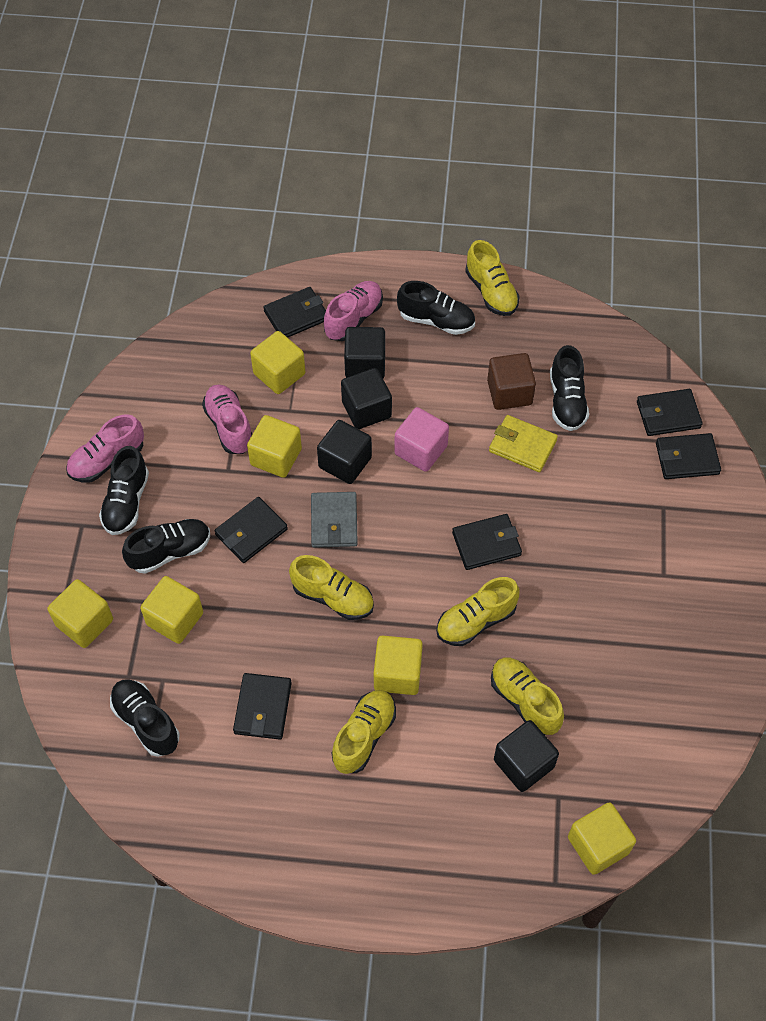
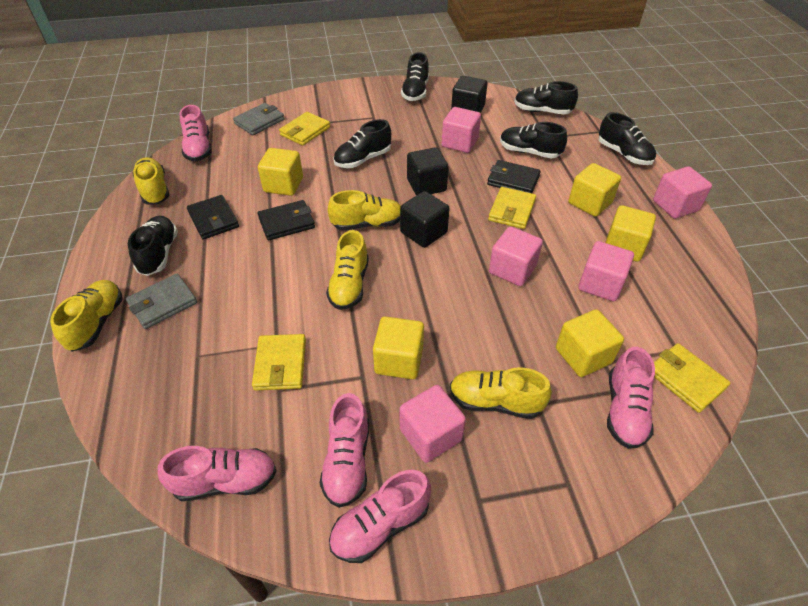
black cube: [317,420,372,484] [341,368,392,429] [344,327,385,379] [494,720,559,792] = 4 -> [400,191,450,248] [407,147,449,195] [451,76,488,113] = 3
black shoe: [99,446,149,535] [110,679,179,757] [122,519,210,574] [397,281,475,335] [550,345,589,431] = 5 -> [128,216,178,276] [333,119,391,168] [401,52,429,101] [500,122,567,159] [514,81,578,115] [598,112,656,165] = 6
black wallet: [214,497,288,563] [233,673,292,740] [263,287,326,338] [452,514,522,570] [637,389,703,436] [656,433,721,479] = 6 -> [187,195,239,240] [258,200,315,241] [487,160,541,193] = 3
brown cube: [487,353,536,410] = 1 -> none = 0
grey wallet: [311,492,358,548] = 1 -> [126,274,197,329] [233,103,285,135] = 2
pink cube: [394,407,449,472] = 1 -> [399,385,466,463] [442,107,481,153] [489,226,543,286] [578,241,634,301] [653,166,712,219] = 5
pink shoe: [66,414,144,483] [202,384,252,454] [324,281,383,341] = 3 -> [158,446,277,501] [180,105,212,161] [320,393,369,508] [329,470,431,563] [607,347,655,449] = 5
yellow cube: [47,579,113,648] [140,576,203,644] [247,415,302,478] [250,331,305,394] [374,636,423,695] [568,802,636,875] = 6 -> [258,148,303,196] [373,316,424,379] [556,309,624,377] [568,163,621,217] [605,205,656,262] = 5
yellow wallet: [489,415,558,472] = 1 -> [252,334,306,390] [279,112,330,146] [488,187,536,229] [654,343,730,413] = 4

